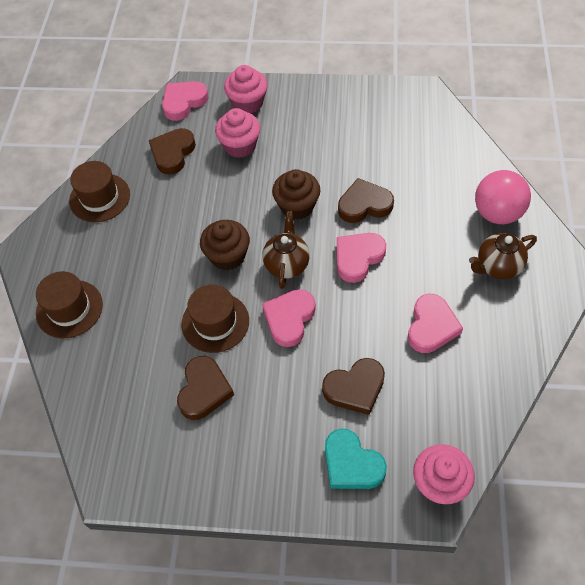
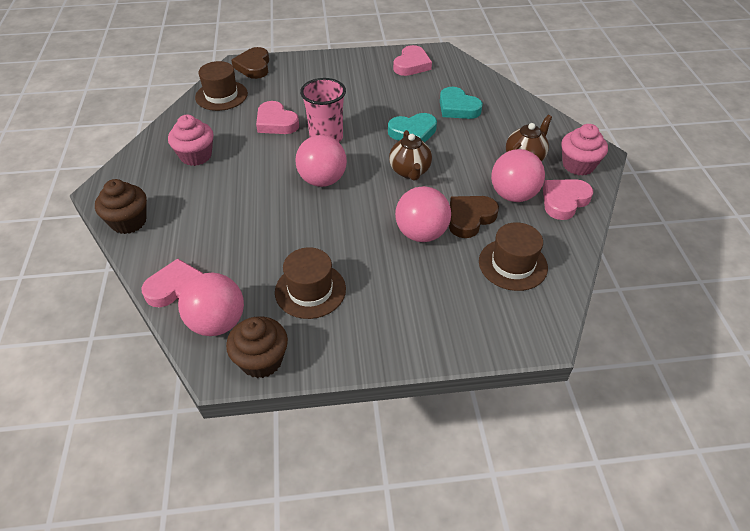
brown heart: [149,128,196,175] [177,356,234,420] [322,358,385,415] [338,178,394,223] = 4 -> [231,47,269,79] [449,196,499,238] = 2
pink ball: [475,170,531,224] = 1 -> [178,273,244,336] [295,135,347,187] [395,186,451,242] [491,149,545,202] = 4
pink cup: none = 0 -> [300,78,346,142] = 1
pink cupcake: [215,108,260,158] [224,65,268,113] [413,444,475,504] = 3 -> [168,115,214,166] [561,124,608,176] = 2
turquoise heart: [325,429,387,489] = 1 -> [388,113,437,142] [440,87,483,119] = 2

